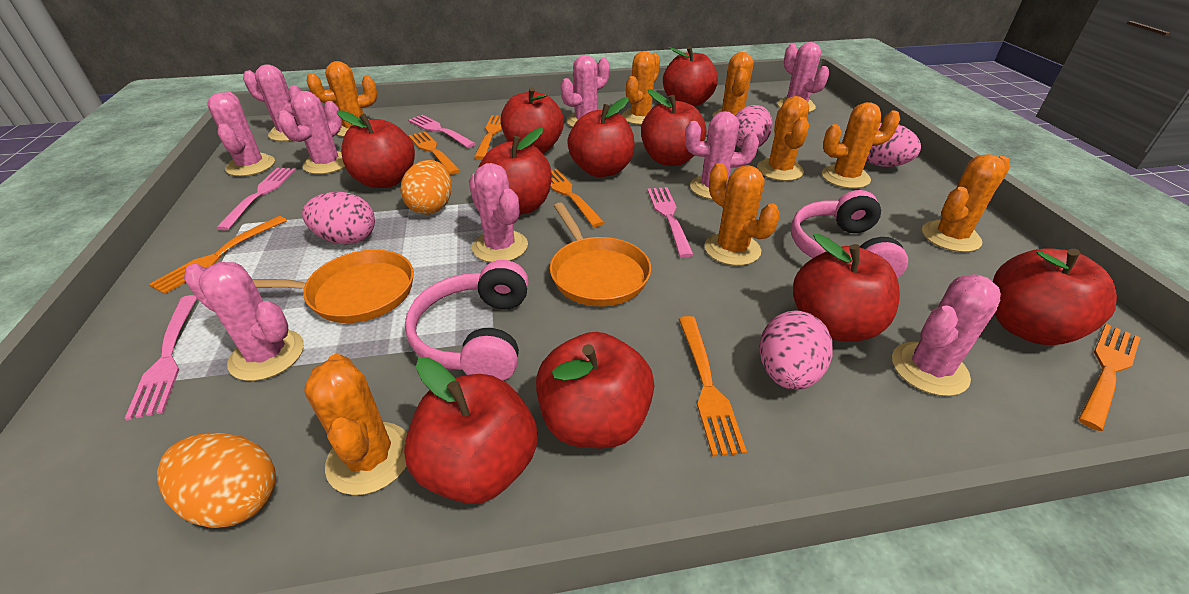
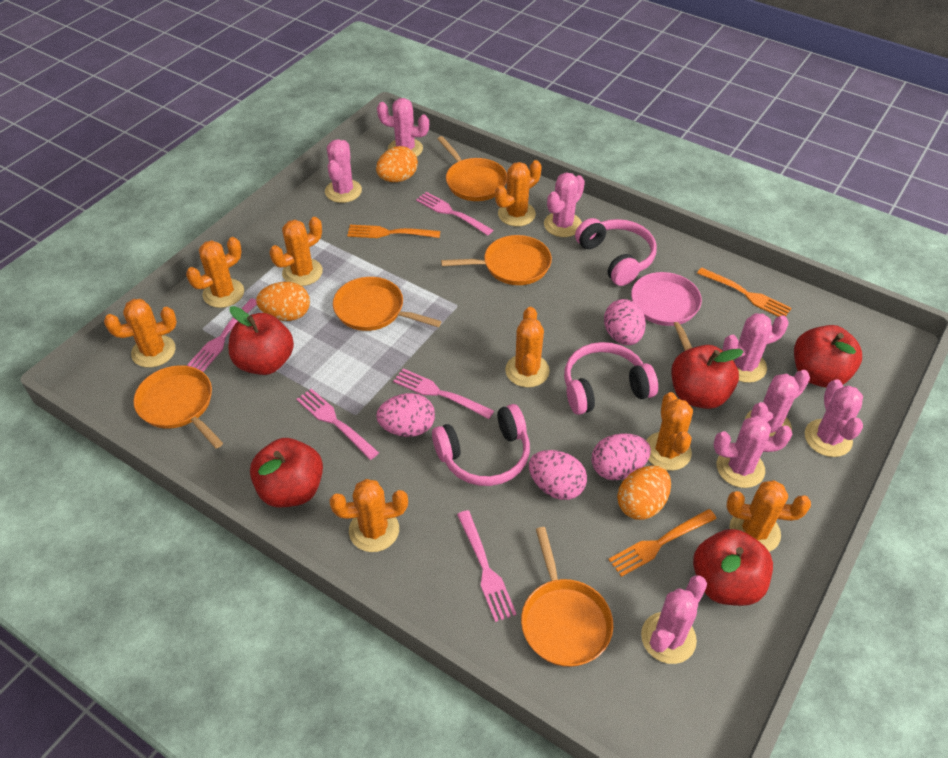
orange egg: [157,433,276,528] [400,160,452,215] = 2 -> [256,282,310,321] [376,146,418,182] [617,466,671,520] = 3
orange fork: [149,216,287,294] [408,131,460,175] [474,115,502,160] [550,169,604,227] [679,316,747,457] [1078,324,1141,431] = 6 -> [347,225,440,238] [608,509,717,577] [697,267,792,317] = 3
orange pan: [252,250,414,323] [550,203,651,306] = 2 -> [134,365,223,448] [333,277,441,331] [437,136,507,201] [441,235,552,285] [521,527,613,667] = 5
pink cactus: [184,262,304,381] [207,92,275,176] [243,64,301,141] [278,91,345,174] [469,163,528,262] [560,55,610,127] [685,111,759,199] [777,42,829,112] [892,274,1001,396] = 9 -> [325,139,362,203] [377,98,429,157] [544,172,585,237] [641,575,707,664] [713,416,792,488] [722,313,789,383] [745,370,810,437] [805,379,863,457] = 8
pink fork: [125,295,197,421] [216,168,296,231] [408,115,476,148] [647,187,694,258] = 4 -> [187,298,257,372] [296,388,379,460] [393,368,494,419] [416,192,493,235] [457,510,517,622] = 5
pink headphones: [405,260,529,381] [791,190,908,278] = 2 -> [432,404,530,486] [564,342,658,415] [575,218,657,286] = 3
pink pan: none = 0 -> [631,272,702,351] = 1
red apple: [337,110,415,188] [404,357,538,504] [478,128,552,215] [501,87,564,154] [536,332,654,448] [567,97,635,177] [641,89,707,166] [663,46,718,107] [793,234,900,342] [993,248,1117,345] = 10 -> [228,306,294,375] [250,438,323,507] [671,345,744,409] [693,529,773,606] [794,325,862,388] = 5

